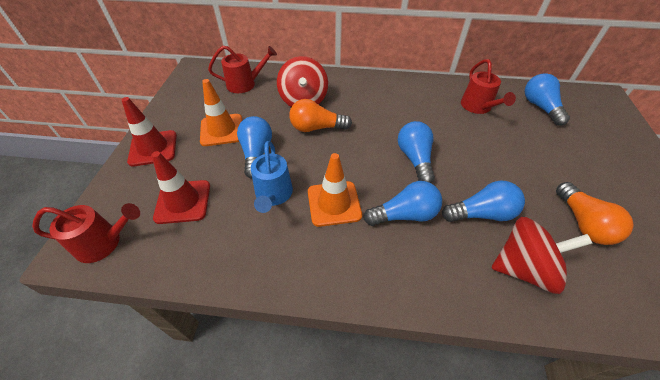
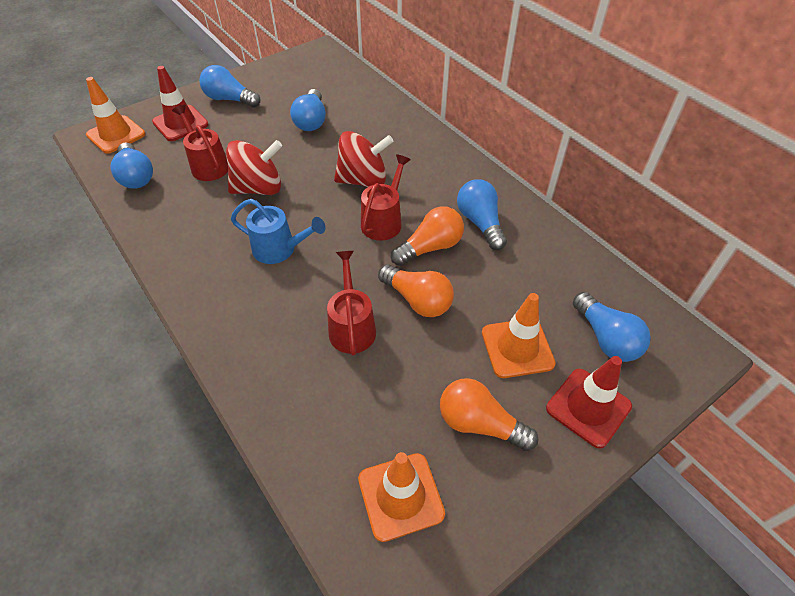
orange light bulb: [289,99,352,132] [556,182,634,245] = 2 -> [378,264,454,317] [391,206,464,266] [440,378,538,451] = 3
orange traffic cone: [200,79,242,146] [308,153,362,227] = 2 -> [86,77,146,154] [358,452,445,542] [482,293,556,378] = 3

